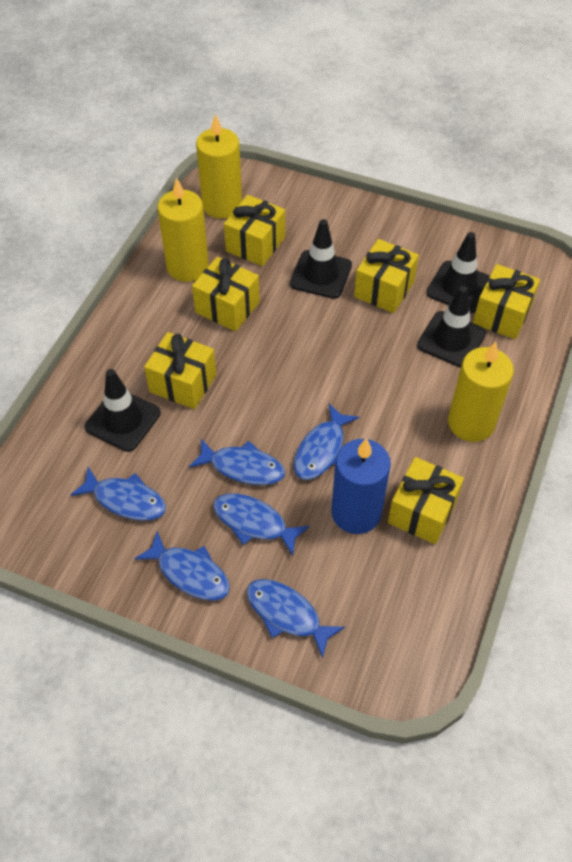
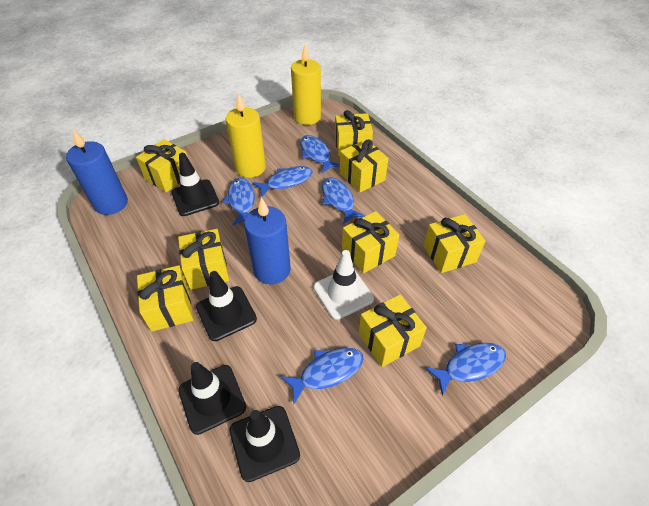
blue candle: [331,438,391,534] = 1 -> [66,128,128,215] [244,197,291,284] = 2
white traffic cone: none = 0 -> [314,250,374,320] = 1
yellow candle: [157,177,209,282] [196,114,242,219] [448,342,514,442] = 3 -> [225,93,266,178] [291,45,321,125] = 2
yellow gift: [144,332,216,409] [192,257,260,332] [224,195,285,266] [354,239,419,313] [388,457,464,544] [473,264,540,339] = 6 -> [136,139,188,192] [137,265,193,332] [178,229,229,290] [335,110,373,156] [340,139,388,192] [342,211,399,273] [359,294,427,367] [423,214,485,273] = 8

